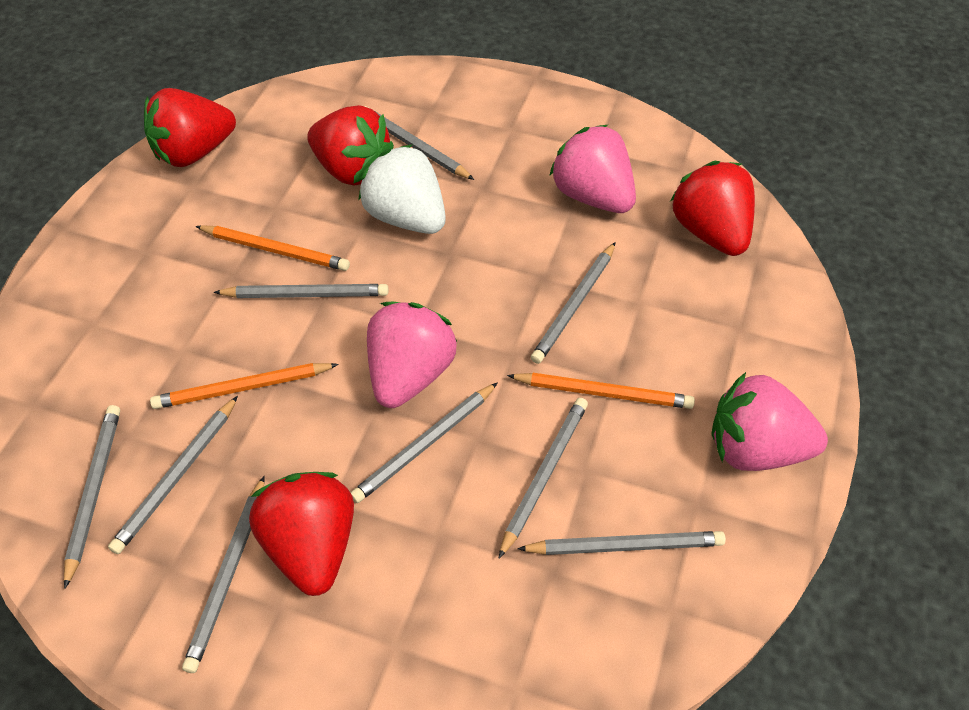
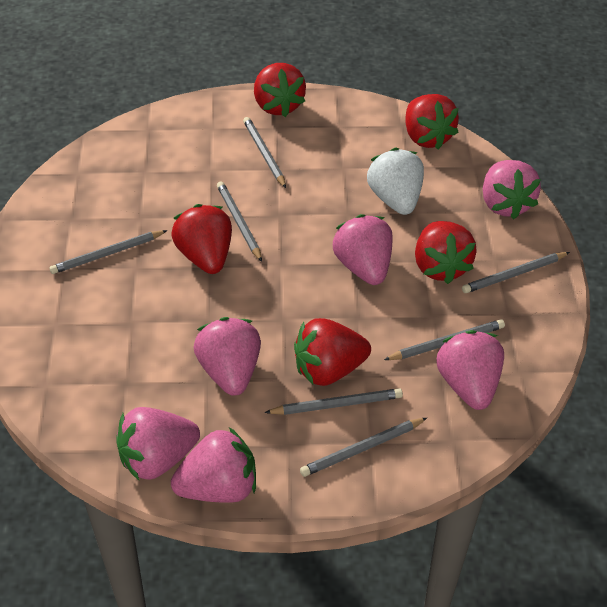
grey pencil: [64,405,120,589] [108,396,238,554] [182,476,265,673] [213,284,388,298] [351,382,498,503] [364,106,474,180] [498,398,588,559] [517,531,726,555] [531,242,616,364] = 9 -> [49,230,168,274] [217,181,262,262] [243,117,286,188] [264,388,403,415] [300,418,427,477] [384,319,505,360] [462,252,570,293] = 7
orange pencil: [150,363,339,409] [195,225,350,271] [507,373,695,409] = 3 -> none = 0
pink strawberry: [367,302,457,408] [549,125,636,213] [711,372,828,471] = 3 -> [116,407,200,480] [171,427,256,503] [193,317,261,396] [333,214,393,285] [437,330,504,410] [483,160,541,219] = 6
red strawberry: [144,88,236,167] [249,472,354,596] [307,105,394,186] [670,161,755,256] = 4 -> [171,204,232,274] [254,63,306,117] [294,318,371,386] [405,94,459,149] [415,221,477,284] = 5

